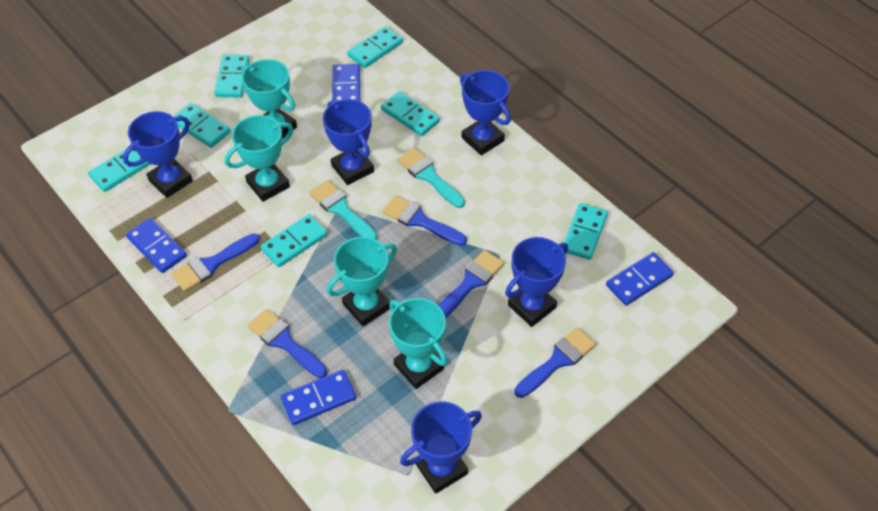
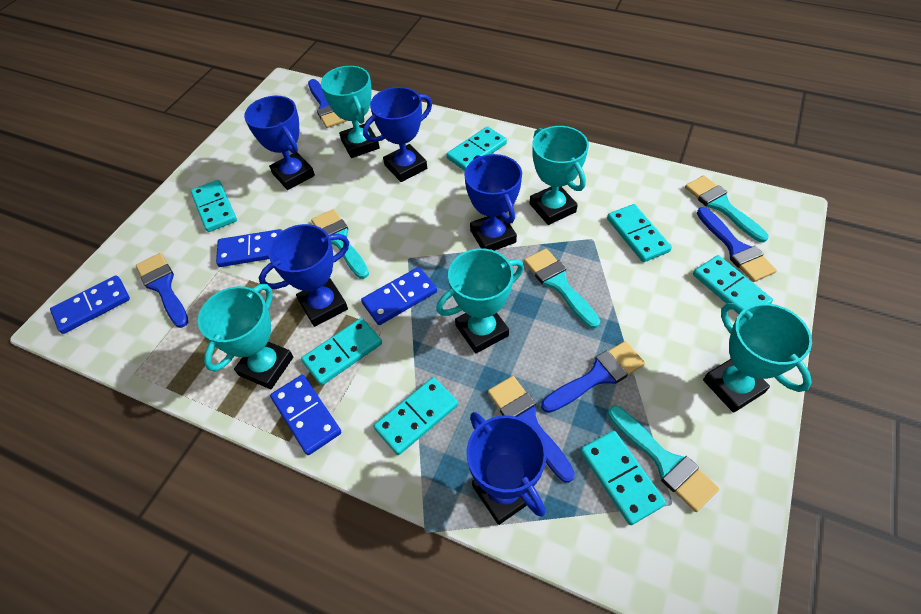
turquoise brush: [309,180,377,240] [397,148,465,208] = 2 -> [311,209,369,279] [524,248,600,329] [608,406,719,512] [685,175,769,242] = 4
turquoise trophy: [225,115,293,202] [241,59,297,139] [327,237,397,326] [389,298,447,389] = 4 -> [198,284,293,389] [321,66,380,158] [436,249,524,353] [530,126,589,225] [703,303,812,413] = 5

